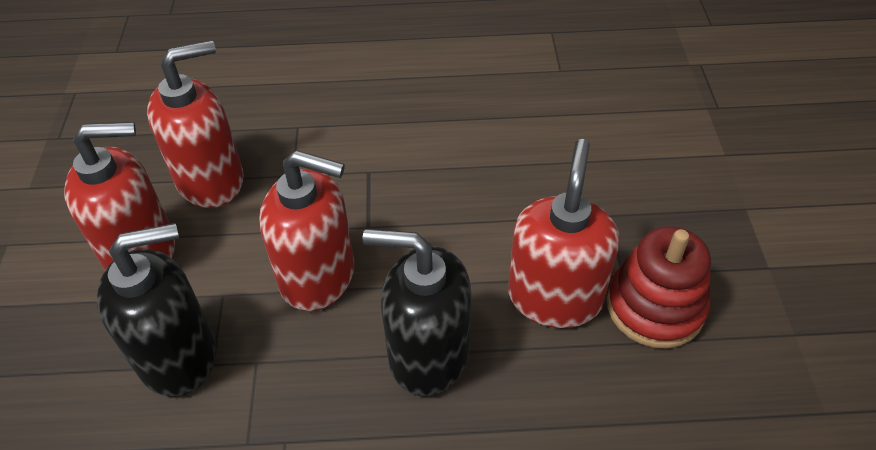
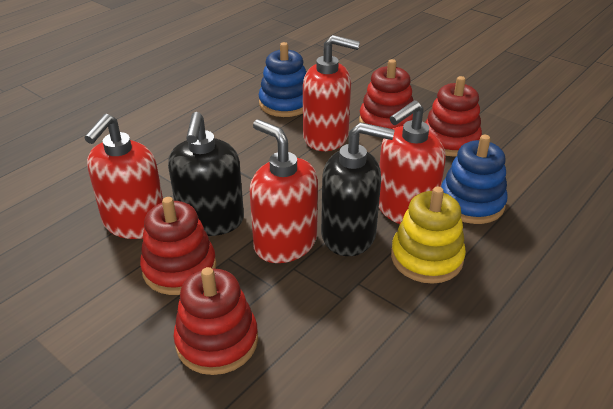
blue stacking toy: none = 0 -> [259,42,306,117] [441,135,508,224] = 2
red stacking toy: [607,226,711,348] = 1 -> [140,197,216,295] [173,267,258,375] [359,59,414,129] [425,76,482,157] = 4
yellow stacking toy: none = 0 -> [391,187,466,284] = 1

